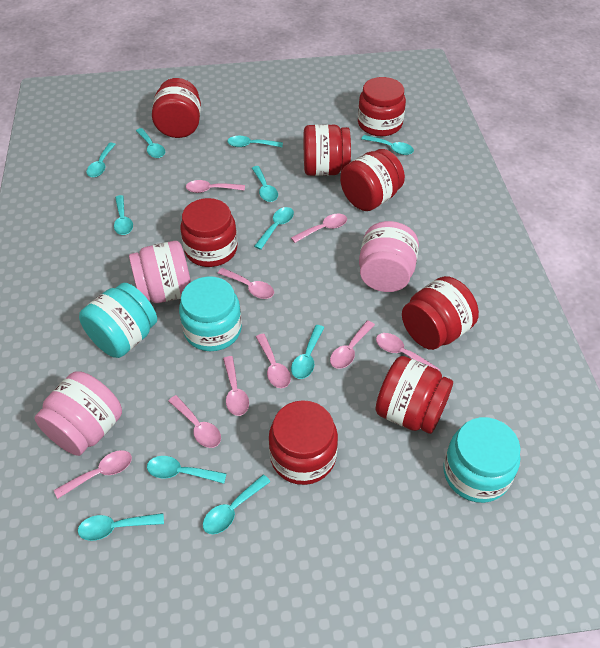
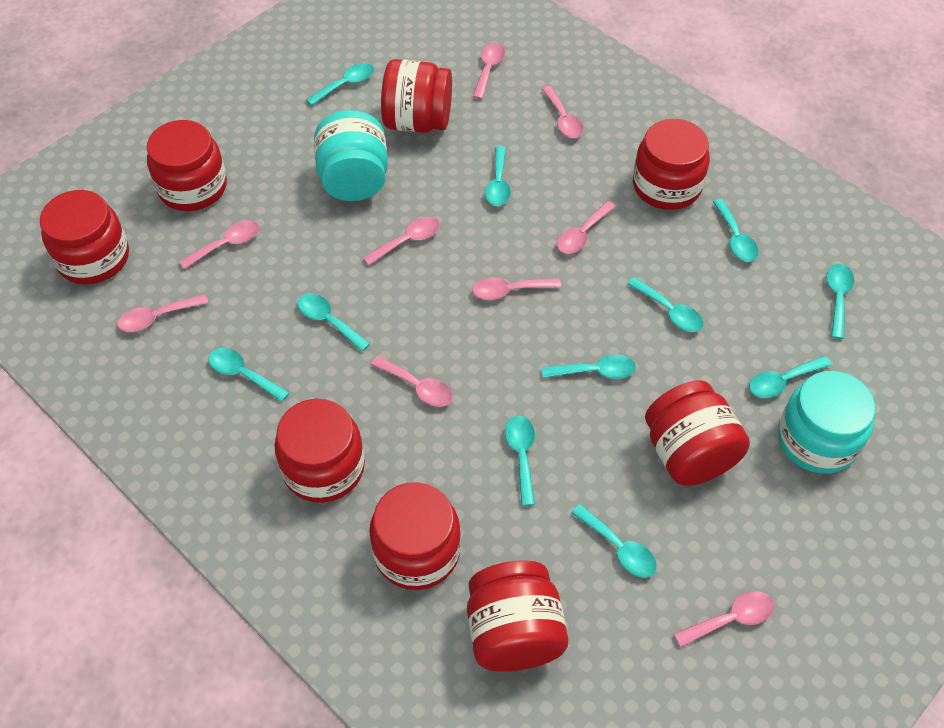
pink jar: [34,371,122,456] [129,241,191,303] [359,221,419,292] = 3 -> none = 0
turquoise jar: [79,283,157,358] [179,276,242,351] [443,417,521,503] = 3 -> [314,110,388,201] [778,371,876,474] = 2

